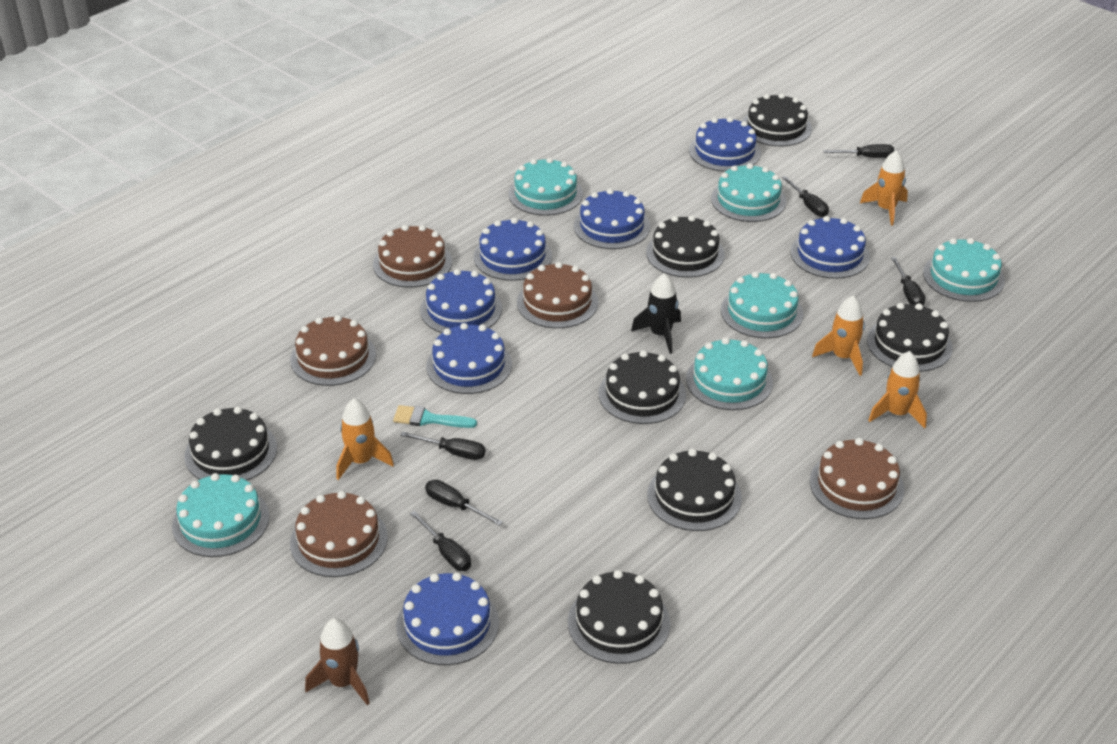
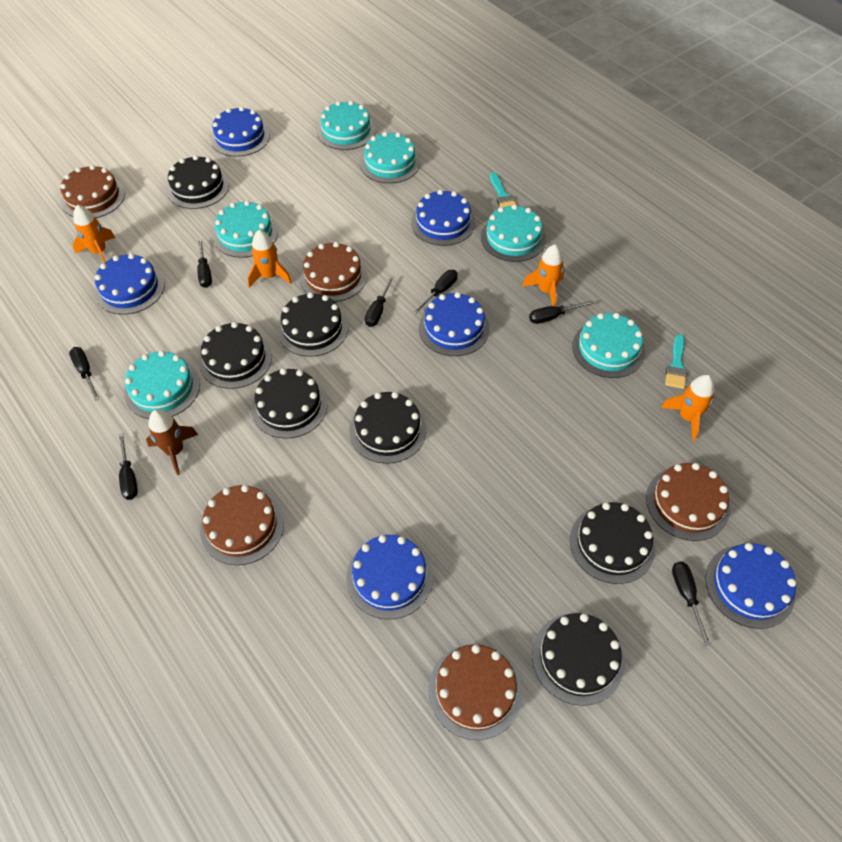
black rocket: [631,273,681,354] = 1 -> none = 0
black screwdriver: [400,432,485,460] [410,511,471,571] [425,480,503,526] [782,176,829,217] [823,144,894,158] [891,257,925,306] = 6 -> [69,347,99,401] [119,433,138,500] [197,239,212,288] [365,276,394,327] [413,270,458,314] [529,300,594,324] [672,562,711,646] = 7
blue cake: [396,572,499,665] [420,269,502,333] [426,323,512,394] [474,218,552,281] [574,189,650,249] [689,117,761,172] [791,216,870,279] = 7 -> [95,253,165,315] [211,106,270,157] [346,535,433,619] [411,190,475,246] [419,292,489,356] [705,543,796,629] = 6
turquoise brush: [393,405,477,428] = 1 -> [490,172,517,207] [665,334,687,389] = 2

